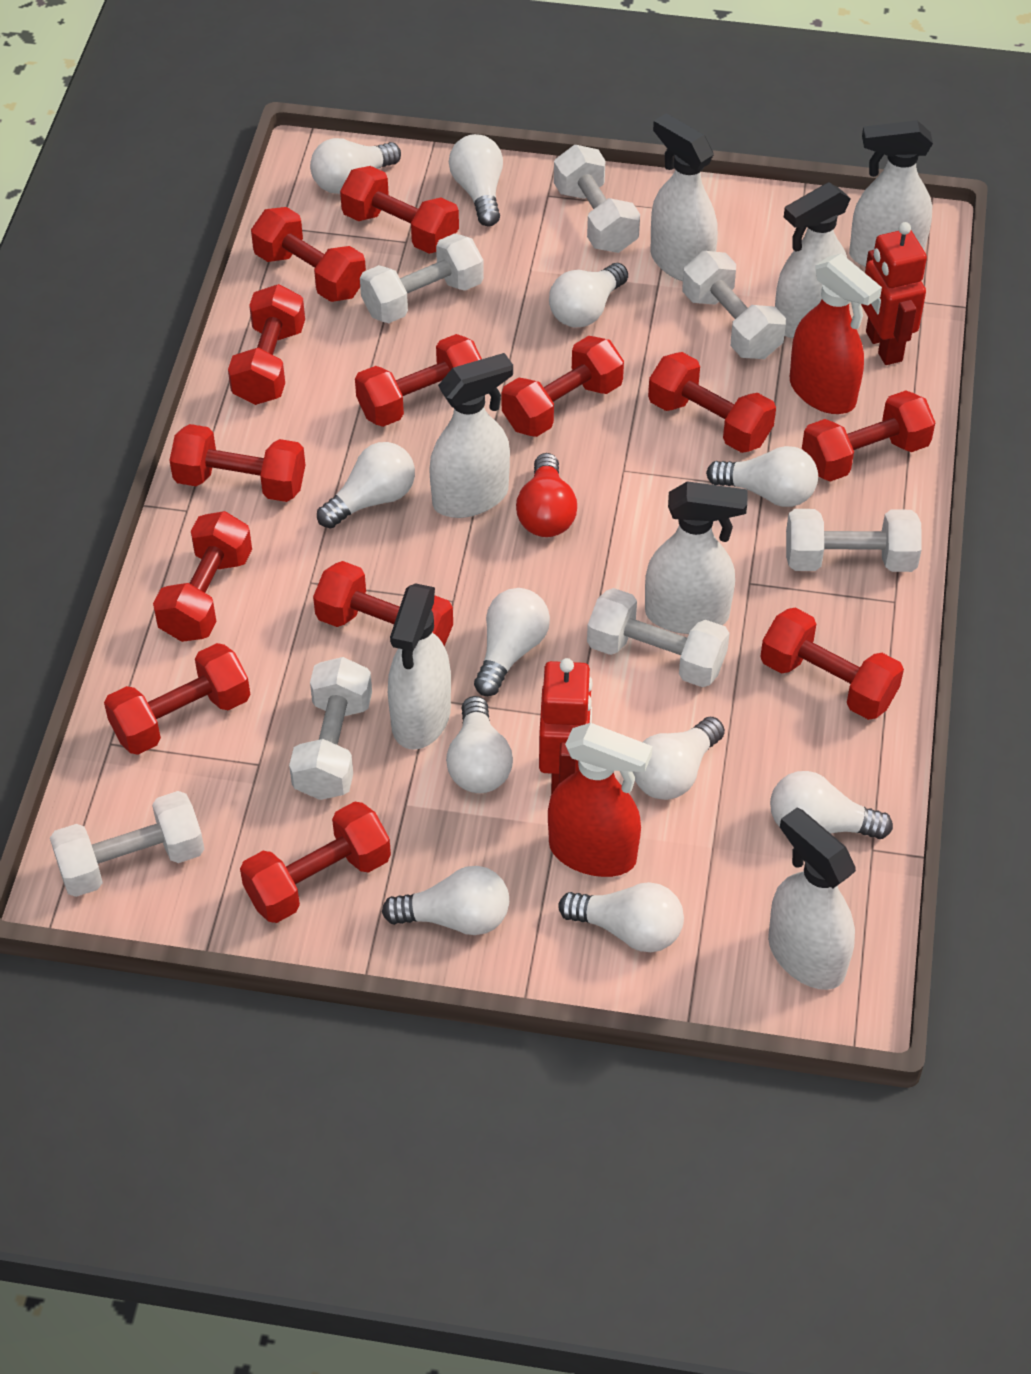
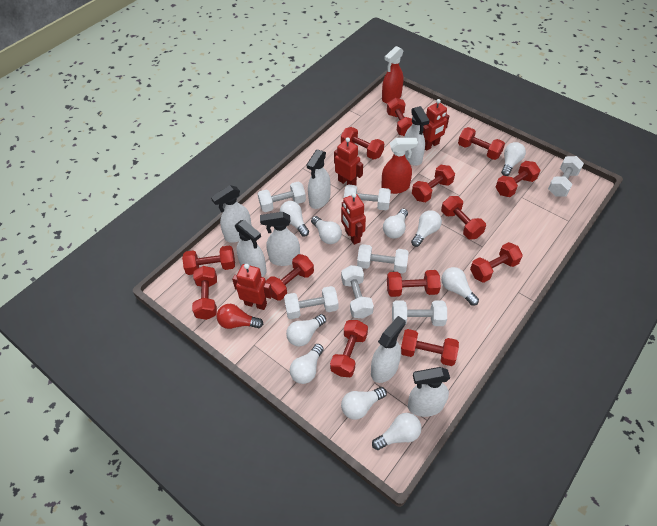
red robot: [539,658,592,795] [861,222,927,365] = 2 -> [232,264,273,310] [334,137,363,185] [341,193,366,245] [423,99,449,151] = 4
white light bulb: [310,138,401,194] [317,442,415,529] [382,866,509,935] [446,696,513,793] [449,134,503,226] [474,588,550,696] [549,263,628,328] [558,882,684,952] [633,717,725,800] [706,446,818,507] [770,771,893,839] = 11 -> [280,201,309,237] [286,314,326,347] [290,344,324,384] [311,216,342,244] [341,387,387,420] [372,413,422,450] [383,209,408,239] [411,210,442,247] [441,267,479,306] [501,142,526,176] = 10

